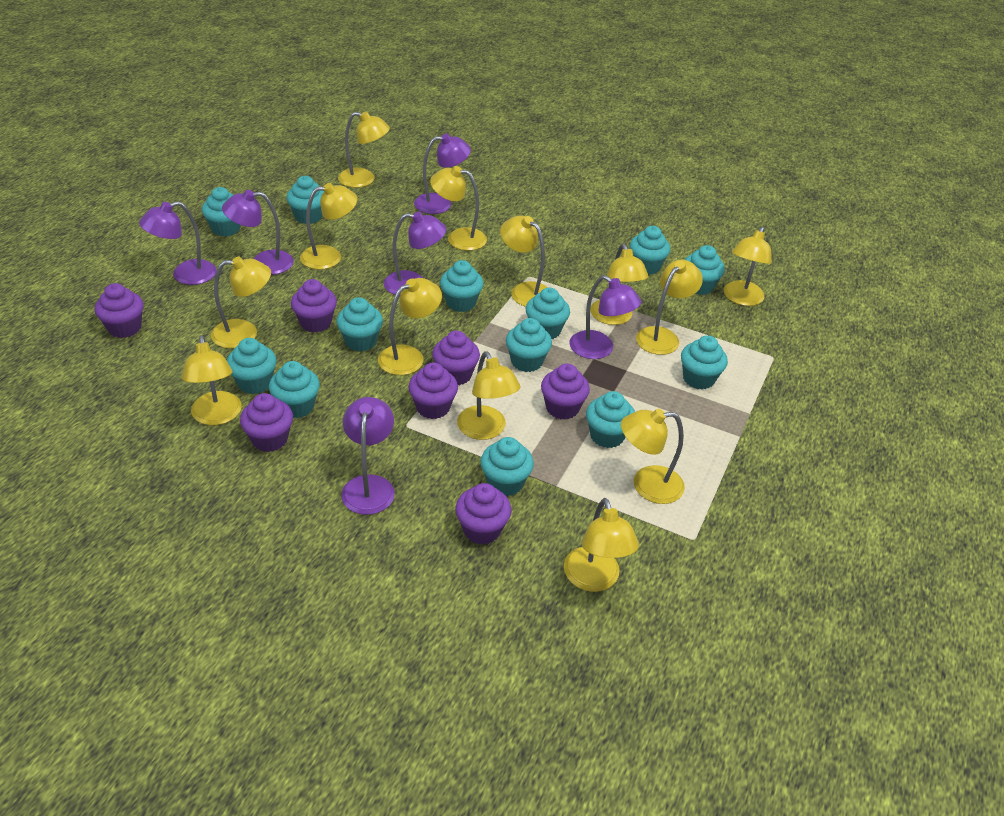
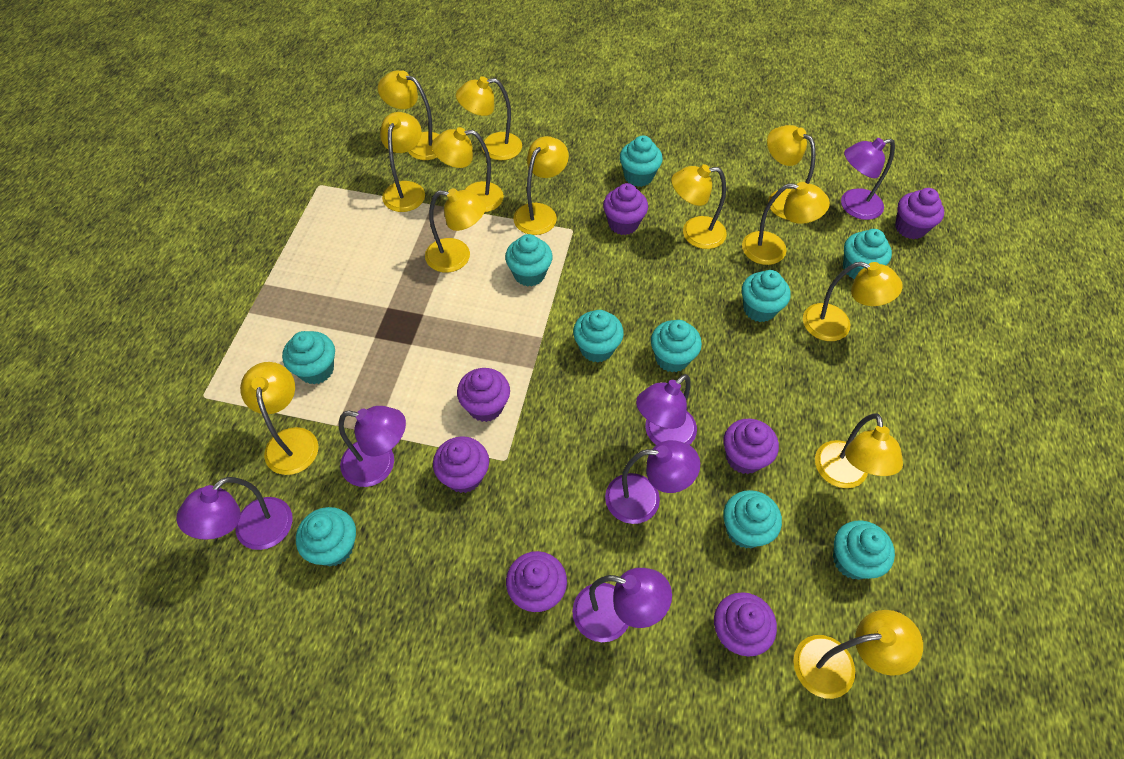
turquoise cupcake: [202,187,240,237] [227,338,277,394] [269,361,320,418] [286,176,324,224] [336,297,383,351] [440,260,484,312] [480,437,534,496] [506,318,552,372] [526,287,570,339] [586,391,635,448] [630,226,670,275] [681,335,728,390] [685,245,725,295] = 13 -> [282,331,335,384] [296,507,356,567] [505,234,553,287] [573,310,624,363] [620,136,663,187] [651,320,702,372] [723,490,782,548] [742,270,791,322] [833,520,895,580] [843,229,892,279] = 10

